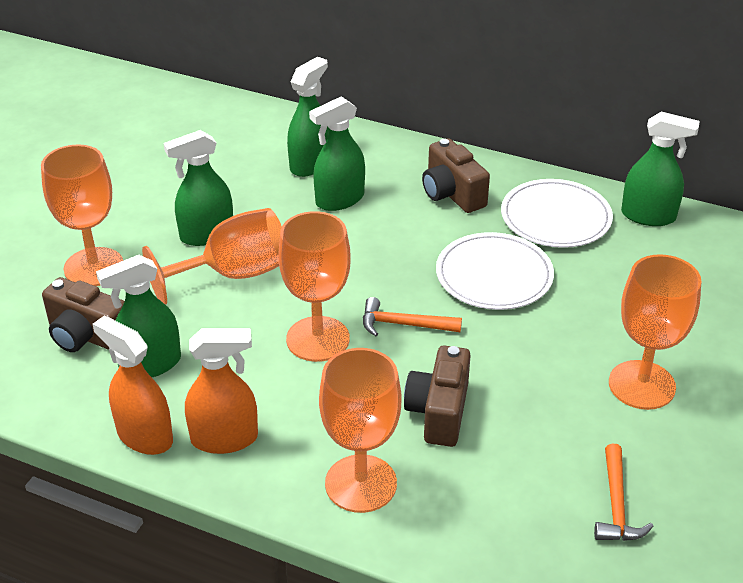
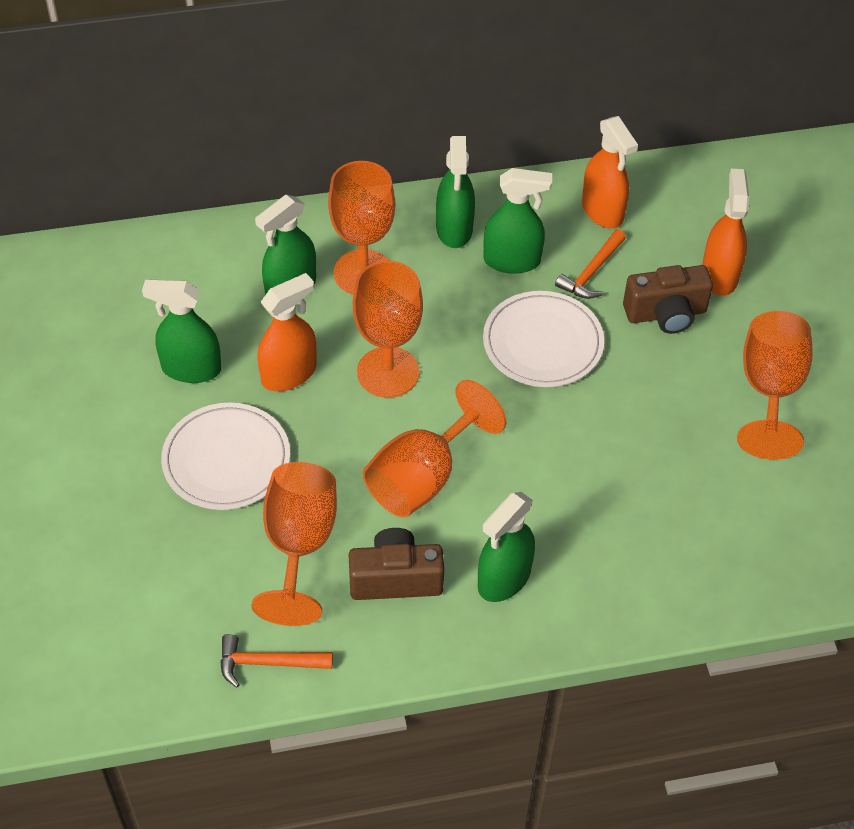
brown camera: [42,277,125,352] [404,346,471,447] [422,138,490,213] = 3 -> [349,528,444,600] [623,265,713,334] = 2
orange spray bottle: [92,316,173,455] [185,328,258,454] = 2 -> [257,273,316,391] [582,116,638,229] [702,169,749,296] = 3

